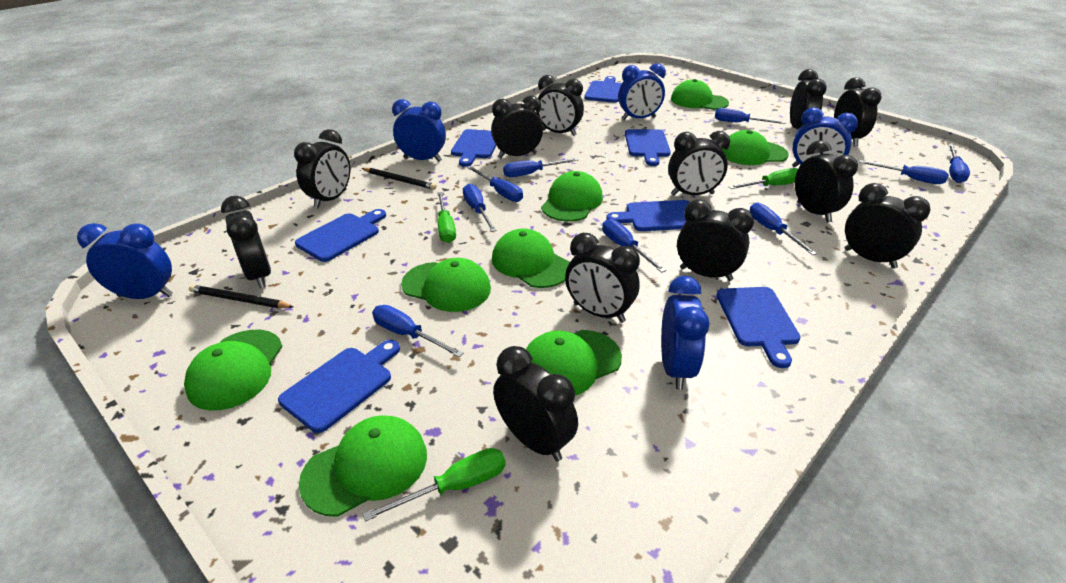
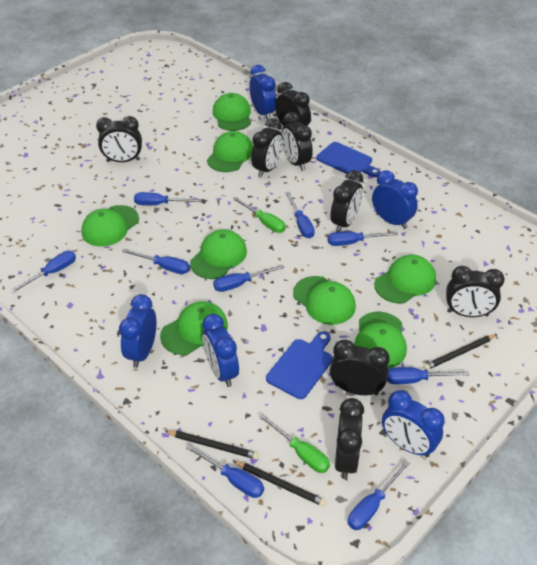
black clock: [221,196,271,289] [294,129,350,208] [491,95,543,158] [493,346,578,461] [536,75,584,136] [565,233,640,323] [668,131,730,195] [677,199,754,281] [790,69,827,129] [795,141,858,223] [834,77,881,146] [844,183,931,269] = 12 -> [96,116,142,162] [251,118,283,177] [275,82,311,126] [281,112,313,171] [330,170,363,232] [330,340,390,395] [335,398,364,479] [446,266,505,317] = 8
black pencil: [189,285,294,308] [362,168,437,190] = 2 -> [165,430,259,460] [233,461,327,507] [423,334,497,370] = 3
blue cutting board: [278,340,400,433] [295,209,386,262] [451,129,497,167] [584,76,622,103] [606,200,690,231] [625,129,671,166] [717,287,801,368] = 7 -> [266,331,333,399] [316,142,381,177] = 2
green screwdriver: [363,448,506,522] [437,192,456,243] [729,168,798,189] = 3 -> [233,197,286,233] [259,414,330,473] = 2

